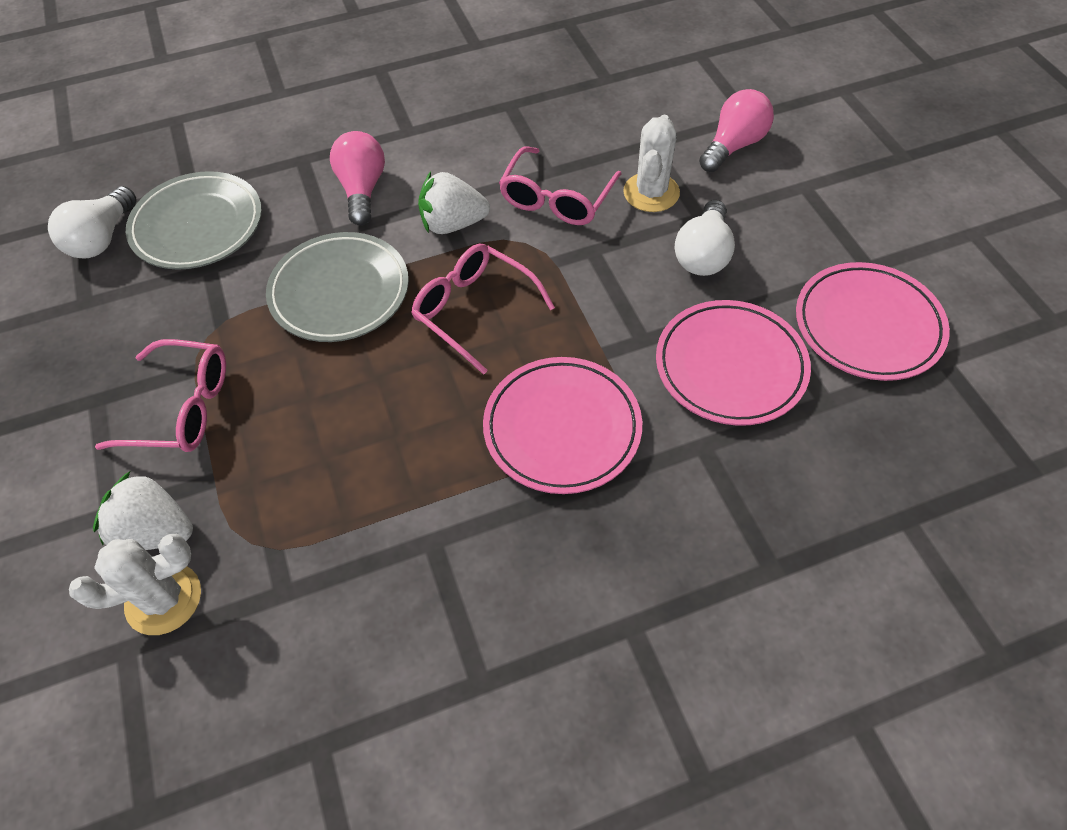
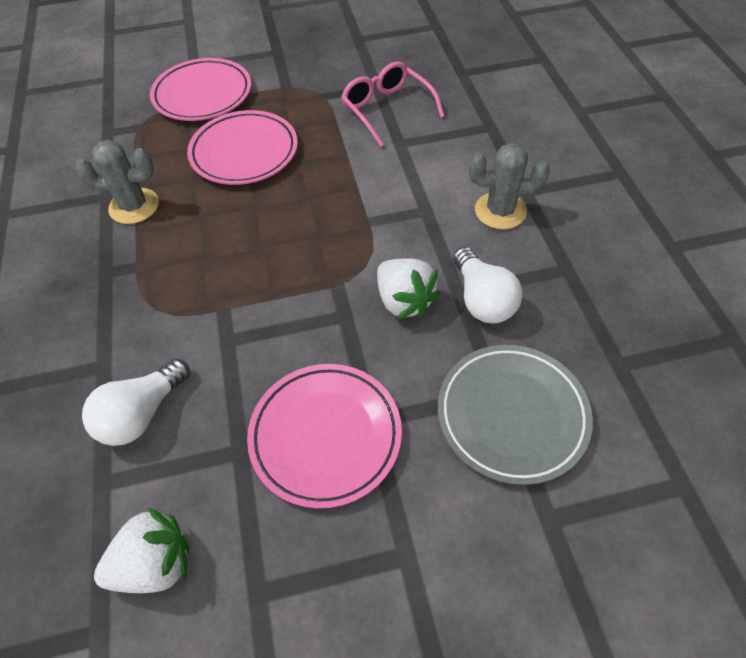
grey cactus: none = 0 -> [75,140,159,224] [469,143,550,229] = 2
grey plate: [126,171,262,270] [266,232,409,342] = 2 -> [438,345,593,485] = 1
pink glasses: [95,339,226,452] [411,244,555,375] [499,146,622,225] = 3 -> [341,61,445,147] = 1
pink light bulb: [330,131,385,226] [699,89,774,172] = 2 -> none = 0
white cactus: [69,534,201,635] [623,115,680,212] = 2 -> none = 0

